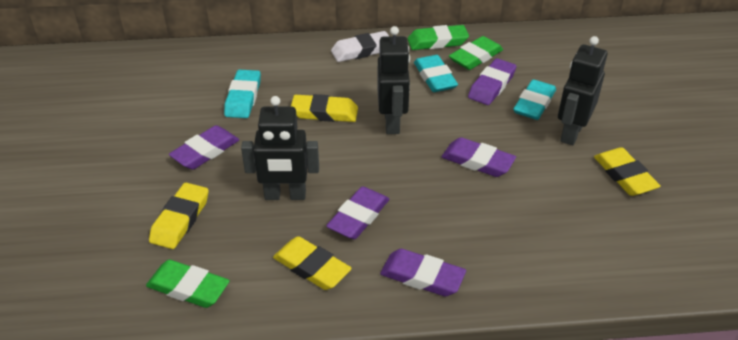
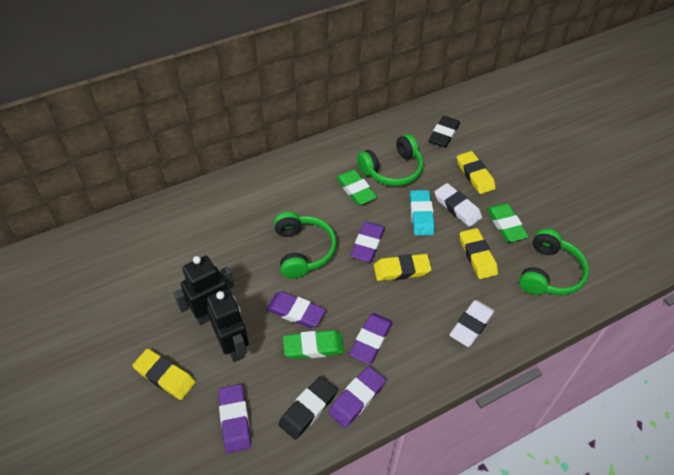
black eraser: none = 0 -> [279,376,337,440] [429,116,460,147] = 2
black robot: [241,96,319,200] [377,26,410,134] [558,36,607,145] = 3 -> [174,256,234,325] [207,289,249,362] = 2
green headphones: none = 0 -> [274,212,337,279] [357,134,423,186] [519,228,589,295] = 3
turquoise eraser: [224,69,261,118] [414,55,458,92] [513,79,556,120] = 3 -> [410,190,435,236] = 1
white eraser: [331,31,389,62] = 1 -> [434,183,482,227] [449,300,495,347] = 2

